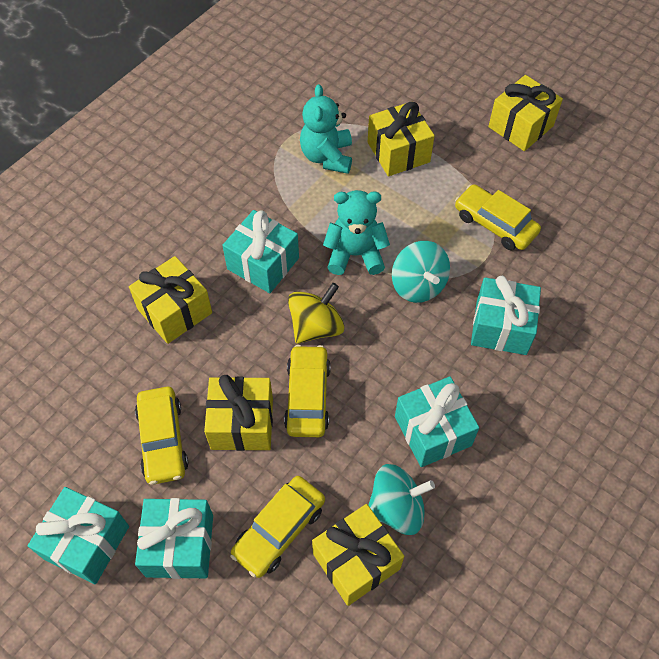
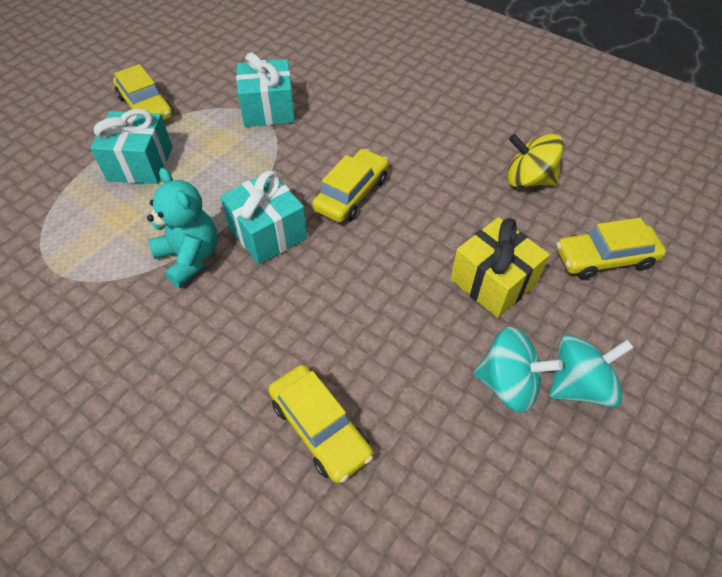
turquoise gift: [28,487,129,584] [135,498,213,579] [222,210,299,293] [395,376,479,467] [471,276,541,355] = 5 -> [90,109,172,184] [220,171,307,264] [236,52,295,127] = 3
turquoise teddy bear: [300,84,352,174] [323,190,390,275] = 2 -> [147,168,218,288] = 1
yellow gift: [129,256,212,344] [204,375,273,451] [312,504,404,606] [368,102,435,176] [488,75,563,151] = 5 -> [450,217,550,318] = 1

